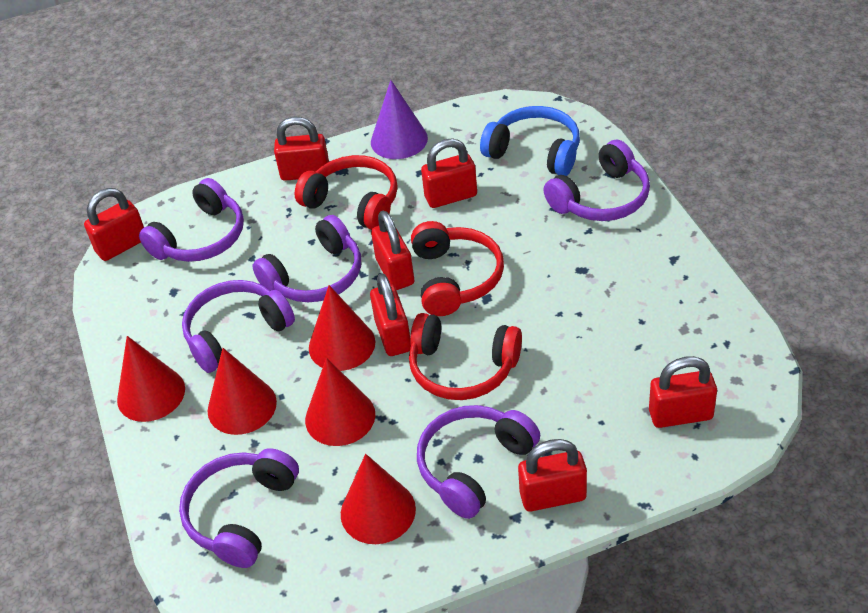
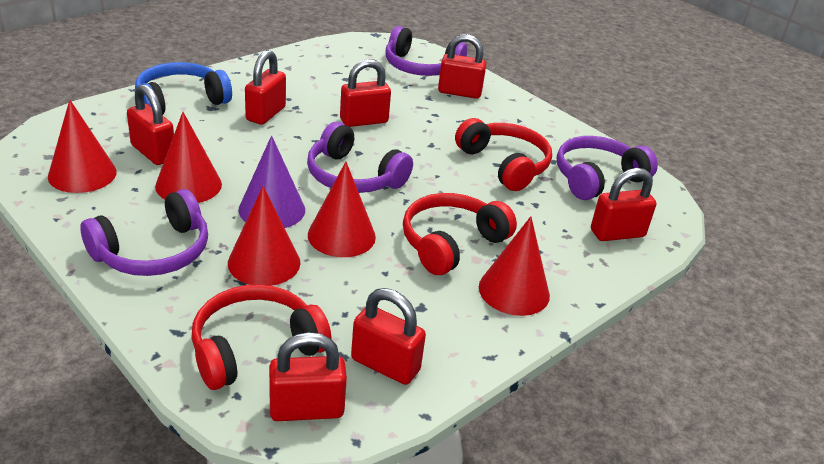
purple headphones: [139,178,244,262] [179,448,299,568] [182,280,295,373] [252,215,361,302] [417,405,540,519] [544,140,650,221] = 6 -> [80,189,208,276] [307,122,413,193] [386,26,467,76] [557,136,658,200] = 4

